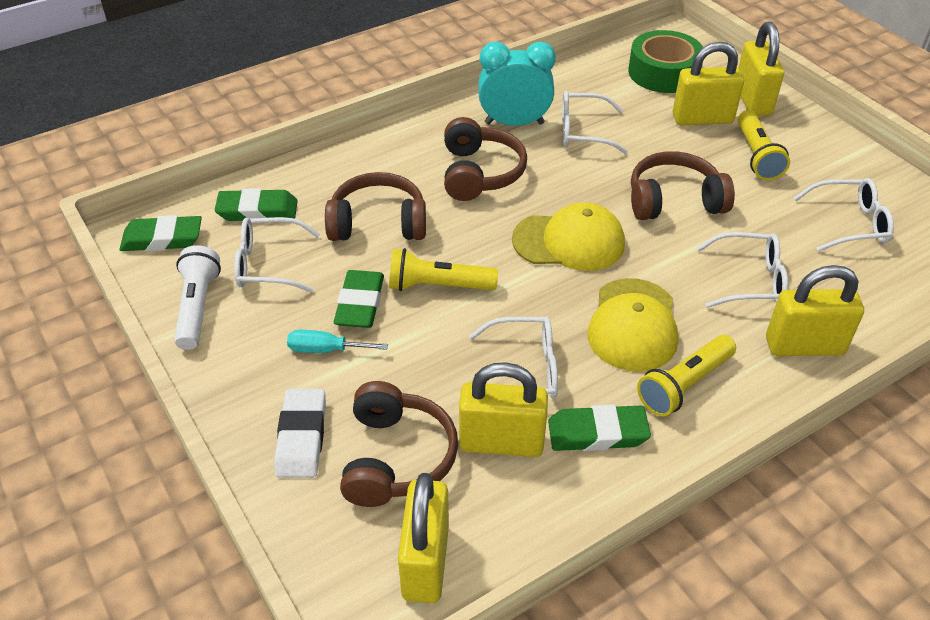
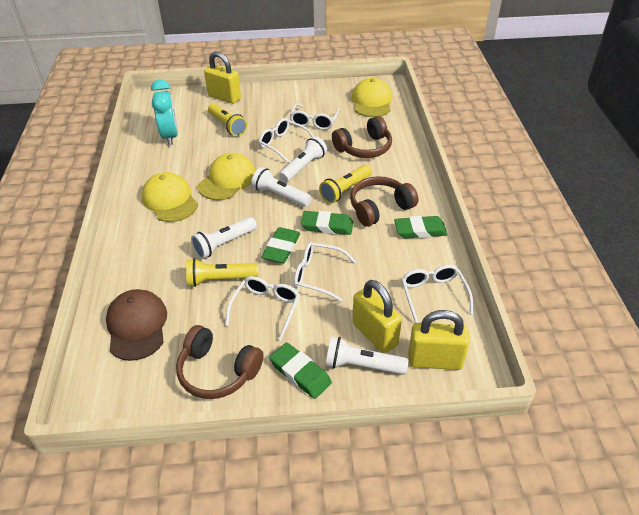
brown cap: none = 0 -> [106,289,167,361] = 1
brown headphones: [325,172,426,241] [340,381,458,507] [444,117,527,201] [631,151,735,220] = 4 -> [176,325,263,399] [332,116,392,158] [350,176,419,227] = 3
green tape: [628,30,703,93] = 1 -> none = 0
turquoise screwdriver: [287,330,388,353] = 1 -> none = 0
white eraser: [274,389,326,478] = 1 -> none = 0
white flashlight: [174,245,221,350] = 1 -> [191,217,257,259] [251,167,312,207] [279,136,327,182] [326,336,408,375] = 4
yellow cap: [512,202,625,271] [587,278,678,372] = 2 -> [142,172,198,222] [198,153,256,200] [351,78,392,117] = 3
yellow padlock: [398,473,449,603] [459,362,548,457] [673,42,744,126] [738,22,784,116] [766,265,864,356] = 5 -> [204,51,241,104] [352,280,402,353] [409,310,470,370] = 3

